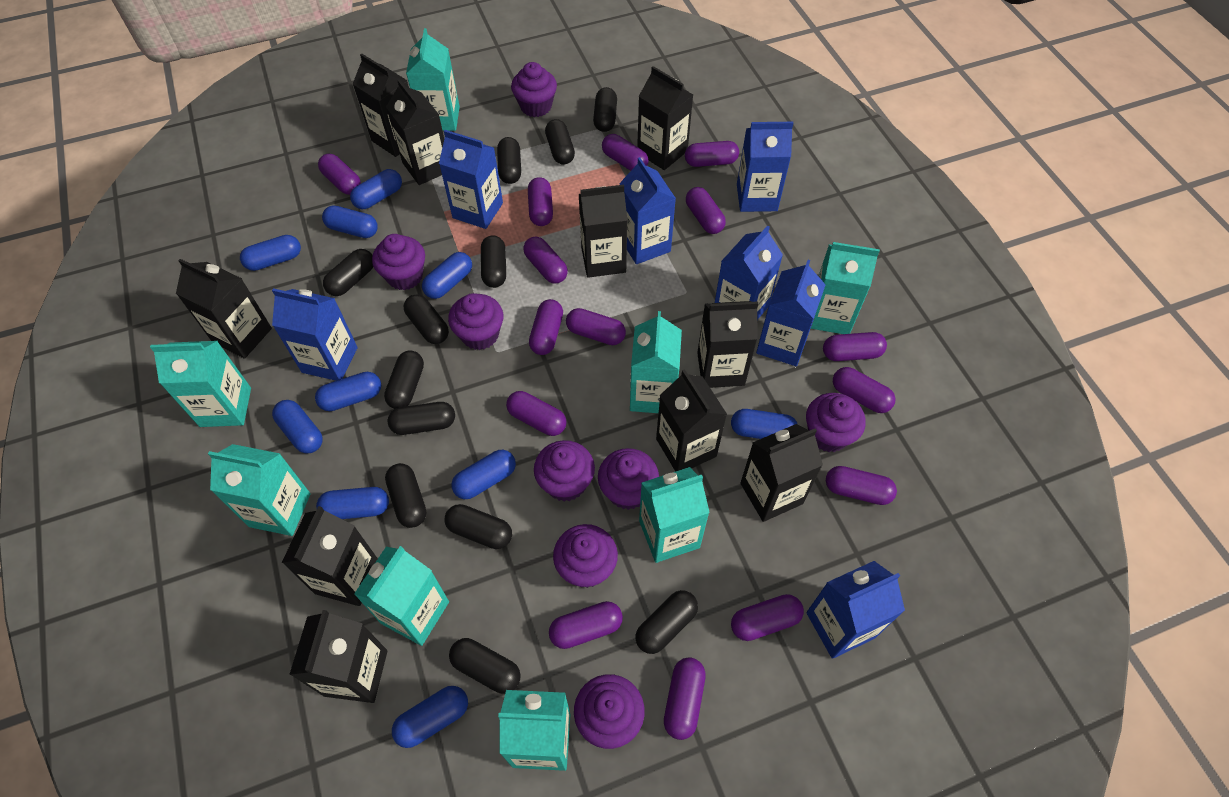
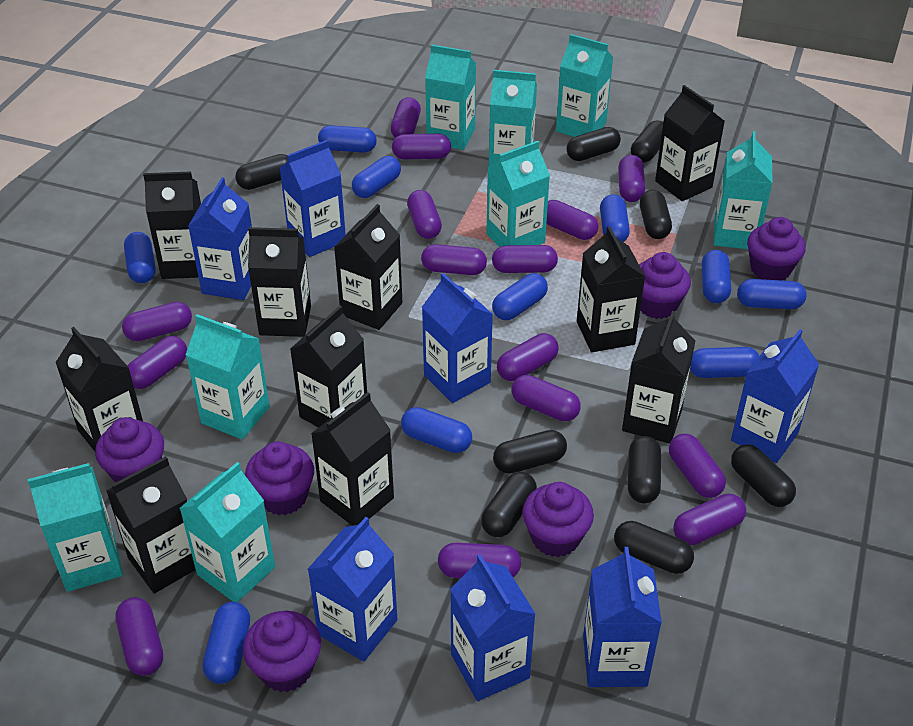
black capsule: [323,249,373,296] [384,350,424,409] [385,463,427,528] [388,402,455,435] [404,294,449,344] [444,504,512,549] [449,638,521,694] [481,235,506,288] [497,137,521,184] [545,119,575,165] [593,87,617,132] [636,590,698,654] = 12 -> [235,154,288,190] [481,472,537,537] [493,430,567,474] [566,127,621,161] [614,521,694,574] [628,436,661,503] [631,120,663,163] [639,190,672,239] [731,444,796,507] = 9
purple cupcake: [372,234,425,290] [448,293,503,350] [511,62,557,117] [534,440,595,501] [553,524,618,588] [574,674,645,749] [598,448,659,510] [806,393,866,452] = 8 -> [95,417,164,483] [243,611,321,692] [245,441,314,515] [522,482,594,557] [639,252,691,319] [747,217,806,280] = 6

